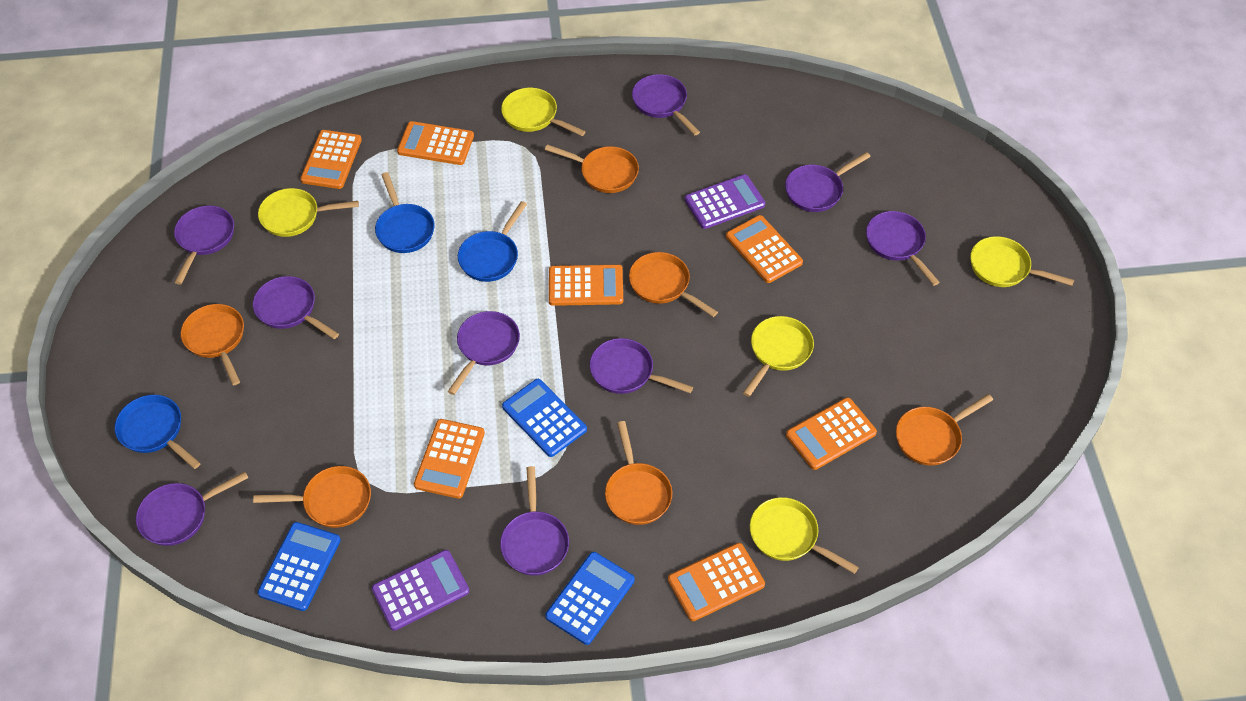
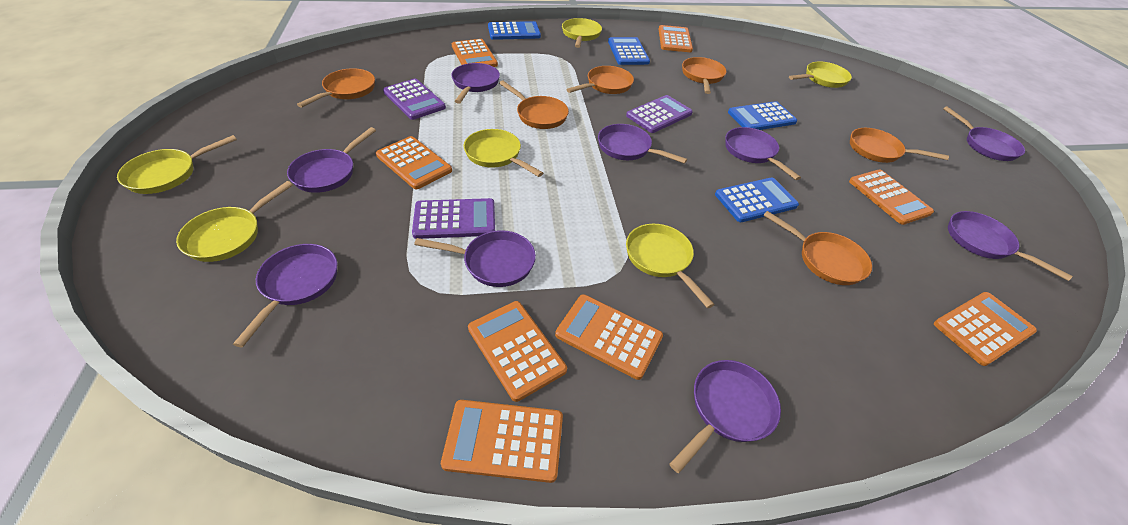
blue calculator: [258,522,341,611] [502,379,587,457] [545,552,635,645] = 3 -> [488,21,541,40] [608,37,650,65] [715,177,799,222] [728,101,797,130] = 4
blue pan: [115,395,201,469] [375,172,435,253] [458,201,527,282] = 3 -> none = 0
orange calculator: [300,130,362,189] [397,121,474,165] [414,419,485,499] [549,265,623,306] [668,543,765,621] [726,215,803,283] [786,397,877,470] = 7 -> [376,136,452,189] [441,400,563,483] [452,39,498,67] [468,301,567,402] [555,294,663,380] [659,25,693,52] [849,170,934,225] [934,292,1037,366] = 8
purple calculator: [372,550,469,631] [685,174,766,229] = 2 -> [383,79,446,120] [412,198,495,239] [626,95,693,133] = 3
yellow pan: [258,188,359,237] [501,88,586,136] [743,316,814,397] [750,497,859,574] [970,236,1074,287] = 5 -> [117,135,237,194] [176,181,293,262] [464,129,543,177] [562,18,602,48] [626,224,715,308] [789,62,852,88] = 6

